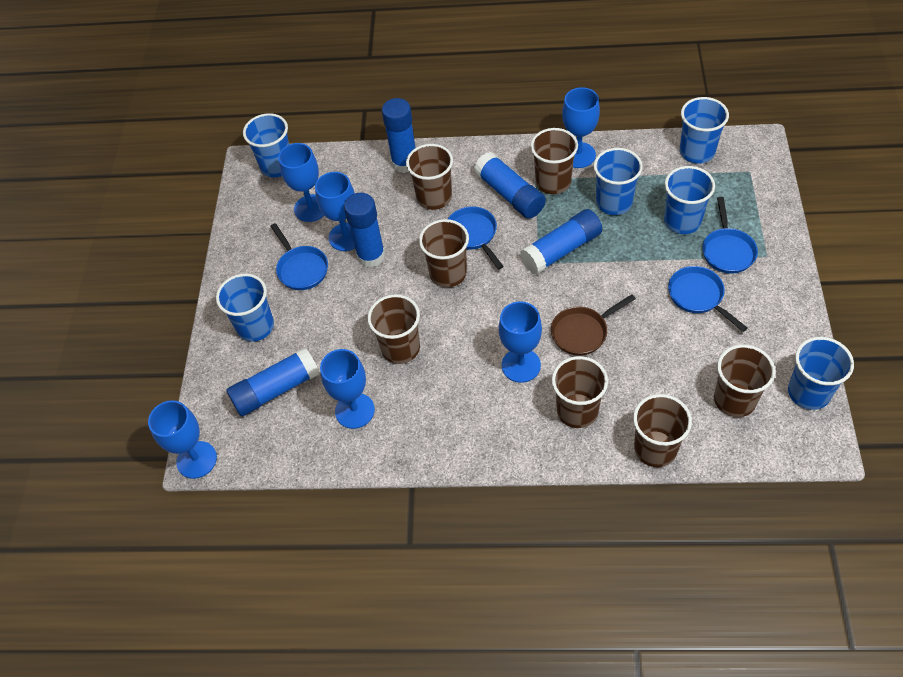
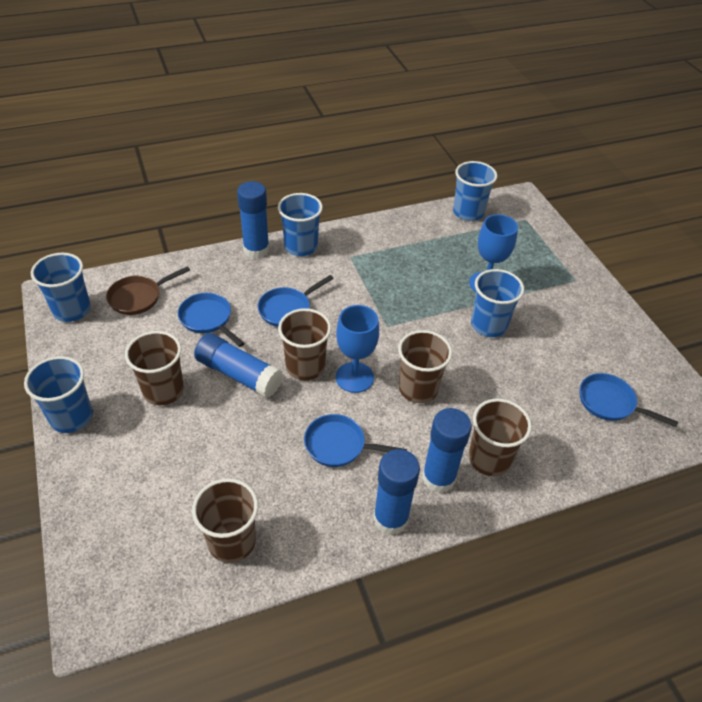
blue cup: [216,274,274,342] [243,113,289,177] [594,148,643,215] [664,166,715,234] [680,97,729,164] [788,337,854,410] = 6 -> [24,356,93,433] [31,253,91,322] [278,193,323,256] [453,161,497,221] [471,269,524,337] = 5
blue glue stick: [226,347,320,416] [344,193,385,267] [382,98,415,173] [474,152,546,219] [520,209,602,275] = 5 -> [194,333,283,398] [237,181,269,259] [373,449,420,535] [422,408,472,493] = 4
blue goblet: [148,400,217,479] [278,143,324,222] [315,172,355,251] [320,349,375,429] [499,301,542,383] [562,87,600,168] = 6 -> [336,305,379,393] [469,214,518,292] = 2
brown cup: [367,294,420,364] [406,144,453,210] [419,219,469,287] [530,128,578,194] [552,356,608,428] [633,394,692,467] [714,345,775,417] = 7 -> [125,331,184,405] [192,478,258,563] [278,308,331,381] [398,330,452,403] [469,399,532,476] = 5

